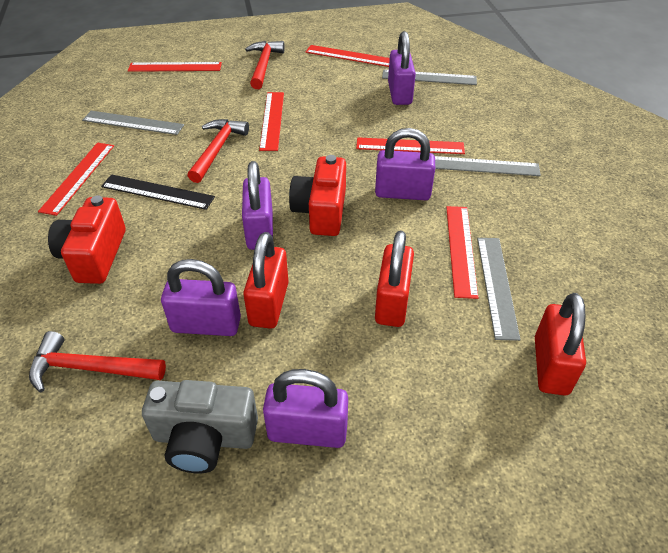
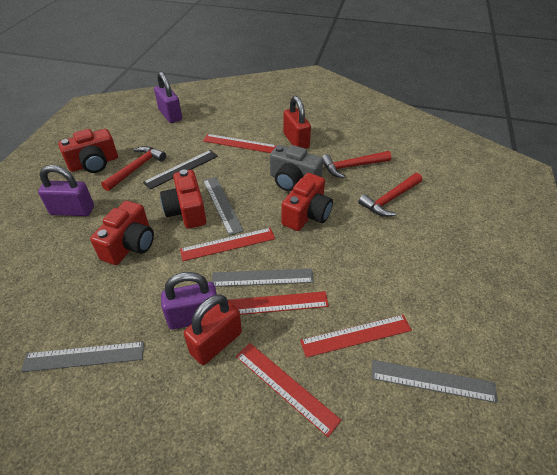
purple padlock: [161,259,241,336] [242,161,273,250] [263,369,348,448] [375,128,435,200] [388,31,416,105] = 5 -> [38,165,94,216] [154,72,182,123] [161,272,217,329] = 3
red camera: [48,195,126,284] [289,155,346,236] = 2 -> [58,129,118,173] [90,201,154,265] [160,169,206,229] [281,173,333,231] = 4
red padlock: [243,232,289,329] [375,231,414,327] [535,293,586,396] = 3 -> [184,294,242,365] [283,96,311,149] = 2
red ruler: [38,143,114,216] [128,62,222,72] [259,92,284,151] [306,45,390,67] [356,137,465,154] [446,206,478,299] = 6 -> [180,228,275,261] [203,134,277,153] [228,291,329,315] [236,343,341,437] [300,315,412,358] = 5

